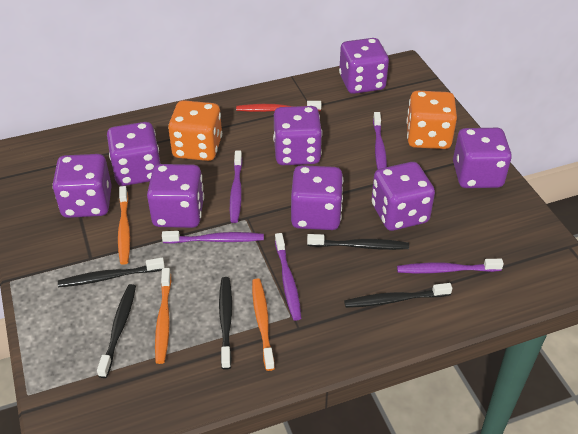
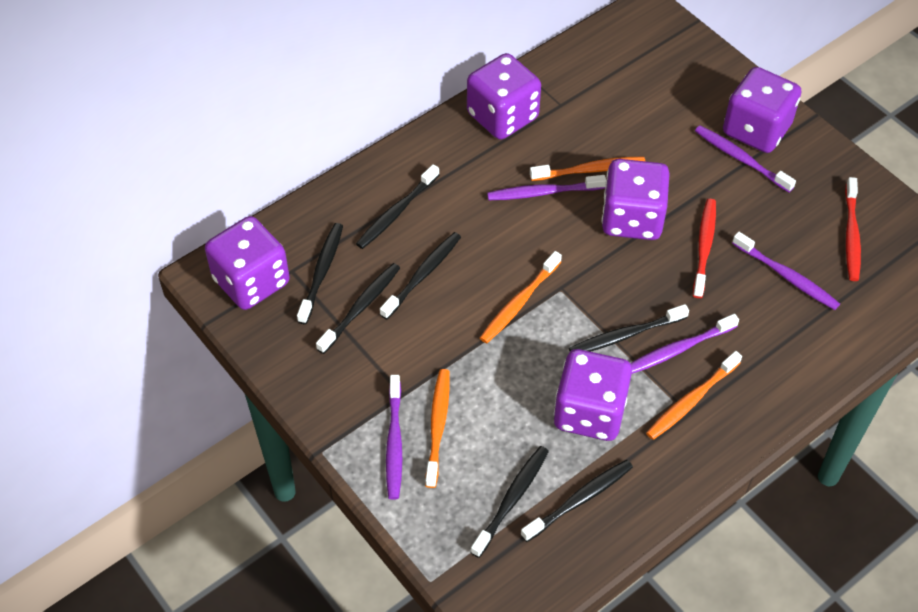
black toothbrush: [58,258,165,287] [97,284,136,378] [219,277,232,370] [307,234,409,250] [344,283,452,308] = 5 -> [297,223,343,324] [316,263,400,354] [356,164,439,249] [380,232,461,320] [471,446,549,558] [521,460,633,542] [569,304,689,352] = 7
orange dice: [168,100,222,161] [406,91,457,149] = 2 -> none = 0
orange toothbrush: [118,186,130,265] [155,268,171,364] [252,278,275,371] = 3 -> [425,369,450,488] [480,251,562,343] [530,156,645,181] [646,351,742,440] = 4
purple dice: [52,154,112,218] [107,122,161,186] [147,164,204,228] [273,106,322,165] [291,165,343,230] [339,38,389,94] [371,162,435,231] [453,128,512,188] = 8 -> [205,216,290,310] [467,53,541,140] [554,349,632,441] [602,159,670,240] [723,67,801,153] = 5
red toothbrush: [236,101,321,112] = 1 -> [693,199,716,298] [845,177,861,281] = 2

